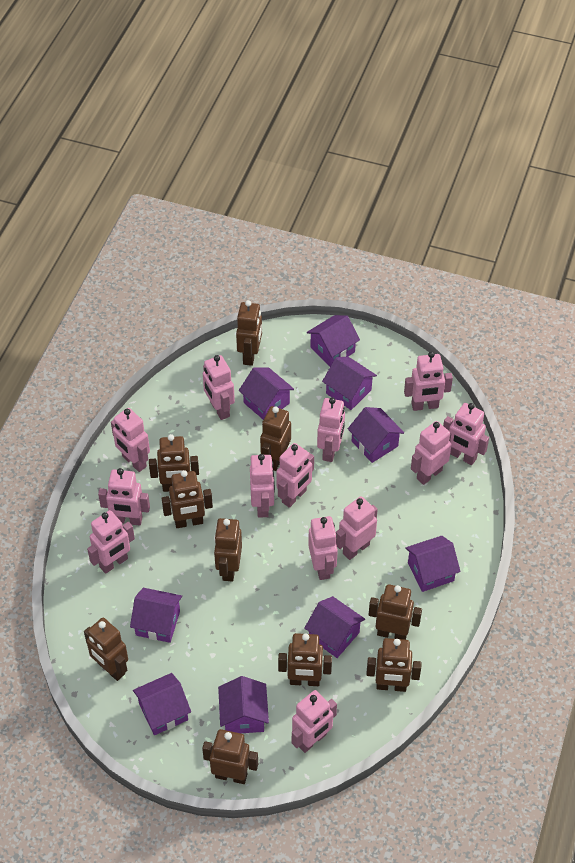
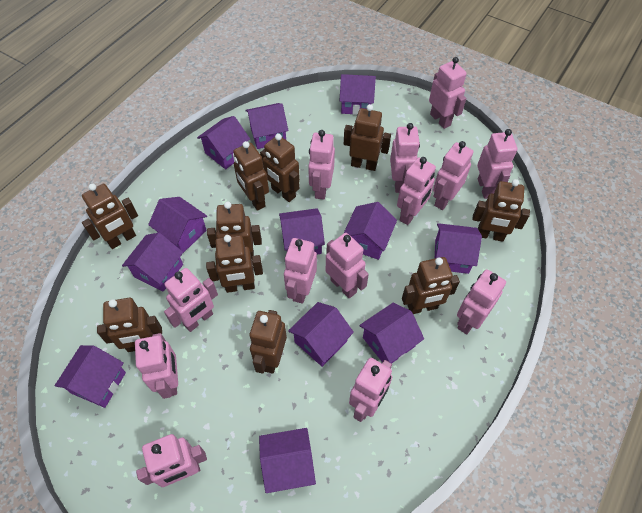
purple house: [130,588,182,643] [133,673,191,735] [218,676,269,733] [239,367,294,420] [304,596,365,658] [307,315,360,366] [322,357,377,410] [348,407,404,463] [405,536,461,592] = 9 -> [55,345,126,408] [122,233,183,292] [148,197,207,253] [197,116,250,169] [245,103,288,149] [259,428,316,493] [279,208,325,254] [288,302,354,367] [340,74,376,115] [343,202,397,260] [359,303,424,363] [435,223,482,274] = 12

